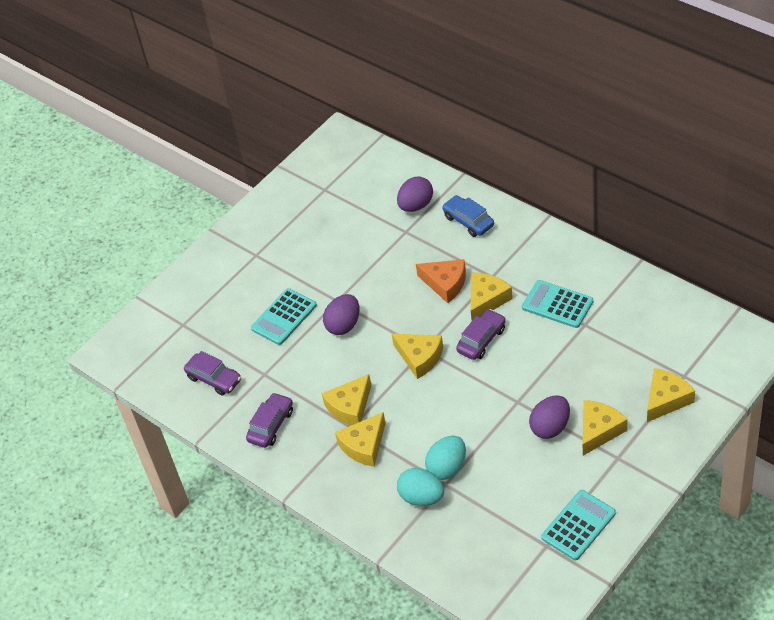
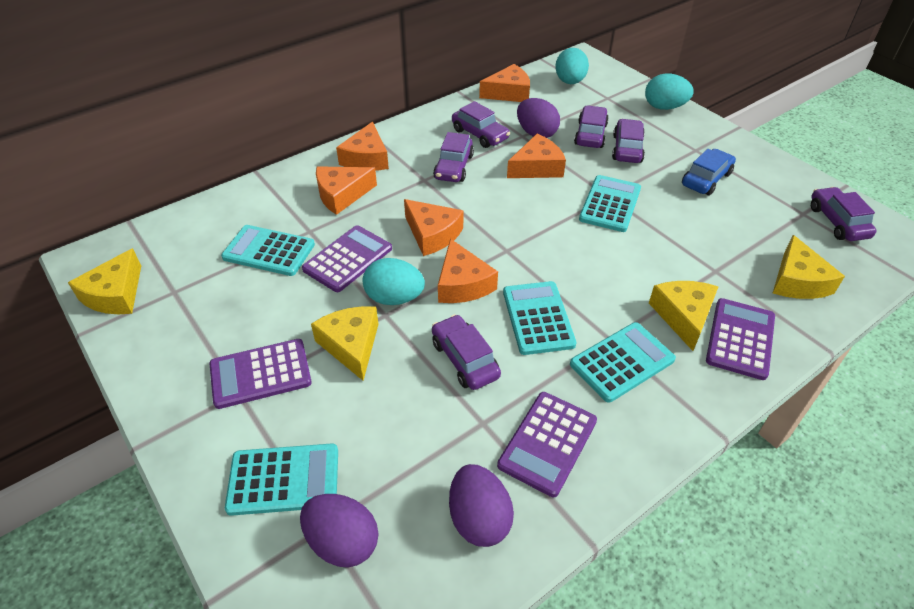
orange cheese: [416,259,466,303] = 1 -> [316,166,377,215] [336,122,389,171] [404,199,463,256] [438,239,498,303] [479,64,530,102] [507,134,566,178] = 6
purple calculator: none = 0 -> [209,339,312,409] [302,225,392,292] [497,392,597,497] [706,298,775,380] = 4
purple car: [184,351,241,396] [246,392,293,448] [456,309,506,360] = 3 -> [432,314,501,390] [433,132,474,182] [452,101,510,148] [574,105,609,148] [612,119,645,163] [811,187,877,241] = 6
turquoise calculator: [251,288,317,345] [522,280,593,328] [541,490,616,560] = 3 -> [221,225,315,276] [225,444,338,516] [503,281,576,355] [570,322,676,403] [579,175,641,232] = 5
turquoise egg: [397,468,444,506] [425,436,466,480] = 2 -> [362,258,425,305] [555,48,589,84] [645,74,694,110] = 3
yellow cheese: [322,374,371,425] [335,412,386,467] [392,334,443,379] [471,273,513,320] [583,400,628,456] [647,368,695,422] = 6 -> [68,248,141,314] [311,306,378,381] [649,281,718,351] [773,235,845,299] = 4

